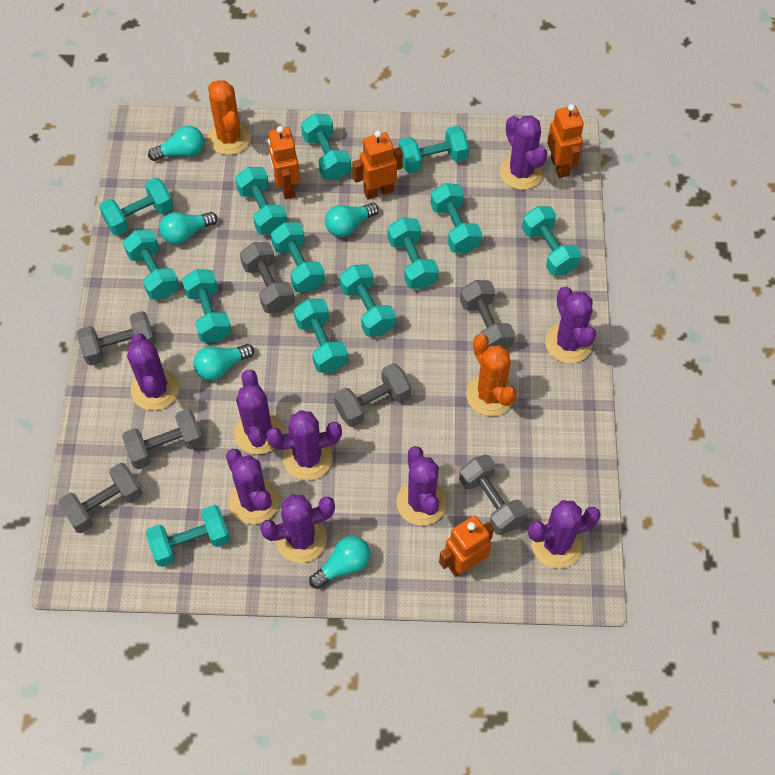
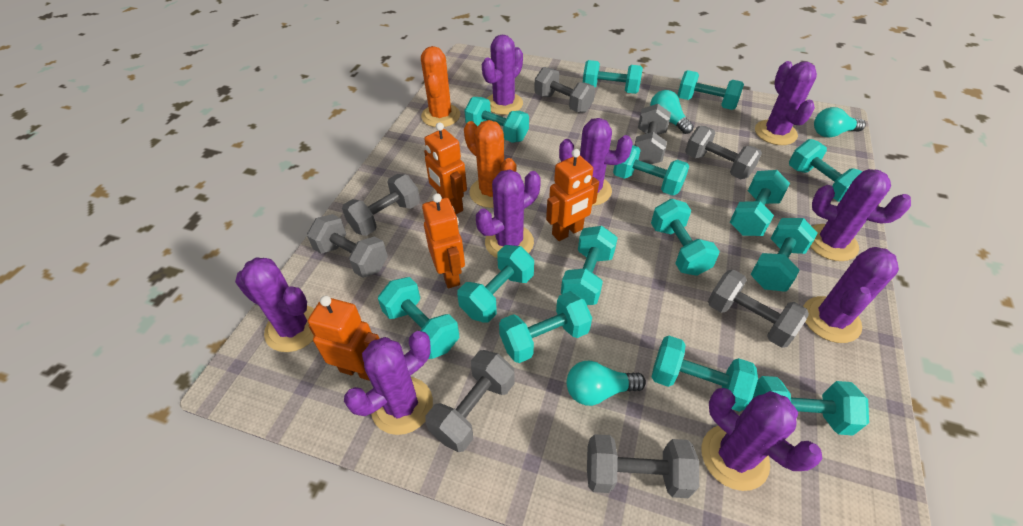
grey dumbbell: [59,463,143,533] [77,311,155,366] [122,409,204,469] [240,242,295,313] [334,363,411,427] [459,454,527,535] [460,280,515,349] = 7 -> [307,214,388,278] [342,174,420,236] [425,350,515,452] [534,67,595,113] [587,434,699,498] [634,104,671,164] [685,126,762,179] [708,269,809,348] = 8
turquoise dumbbell: [99,178,173,236] [123,229,180,300] [146,505,230,567] [182,269,232,342] [235,167,287,235] [271,222,325,293] [294,299,348,373] [301,113,351,180] [339,264,396,337] [388,218,439,289] [399,126,469,173] [430,183,482,253] [522,206,581,276] = 13 -> [378,277,459,359] [457,245,534,323] [464,97,529,143] [499,291,592,363] [561,226,618,305] [583,60,643,94] [613,145,689,196] [651,199,720,276] [652,336,758,412] [677,70,744,110] [730,170,790,236] [751,218,817,291] [753,376,869,435] [789,139,862,202] = 14
turquoise light bulb: [148,126,204,161] [160,212,218,245] [194,344,254,380] [309,536,370,589] [325,203,379,237] = 5 -> [567,361,646,406] [650,90,694,134] [814,107,866,138] = 3

